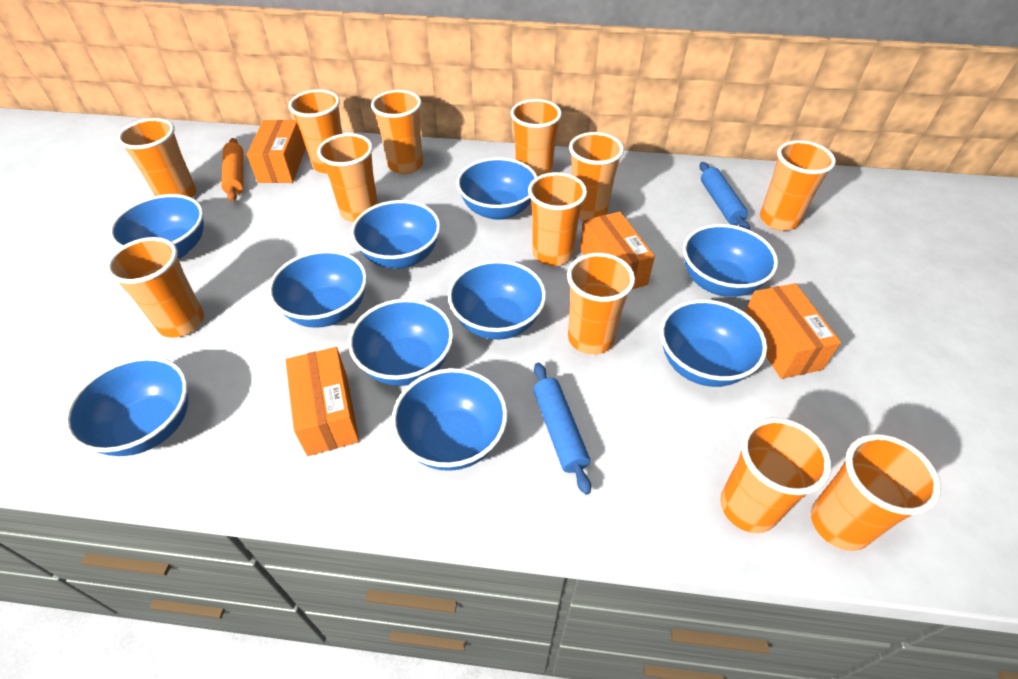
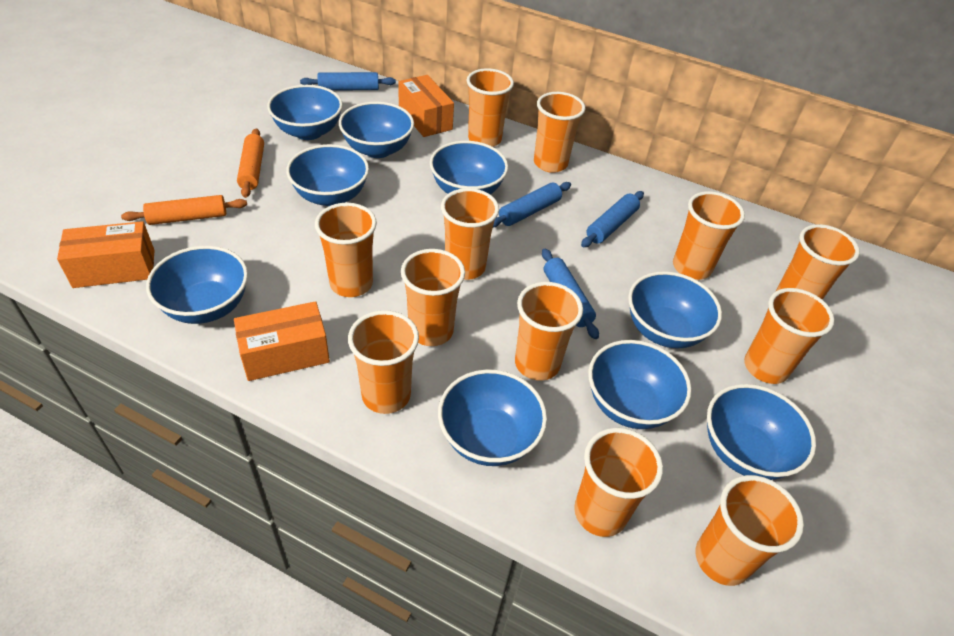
blue bowl: [64,356,188,456] [109,194,204,259] [268,250,367,328] [348,299,454,386] [351,200,441,269] [392,368,508,471] [448,260,546,340] [457,157,537,220] [660,299,767,387] [683,224,778,297] = 10 -> [146,246,248,324] [267,85,343,140] [286,144,369,206] [339,102,414,158] [430,141,508,194] [438,369,547,466] [588,340,692,429] [628,271,722,349] [707,384,816,480] = 9
blue rolling pin: [533,363,591,495] [700,162,750,230] = 2 -> [300,72,396,91] [493,182,571,227] [542,249,599,339] [581,191,644,247] = 4
orange box: [247,120,306,183] [285,347,359,456] [580,211,655,289] [745,283,841,379] = 4 -> [57,221,155,288] [234,301,330,381] [398,75,454,137] = 3
orange rolling pin: [221,138,243,202] = 1 -> [121,195,247,225] [237,128,264,198] = 2

